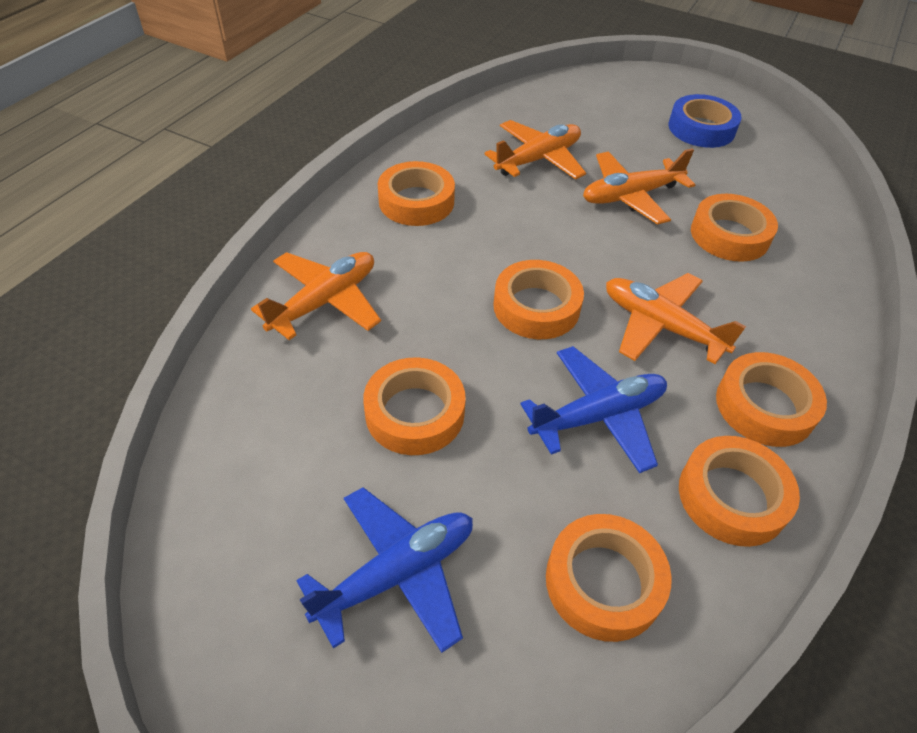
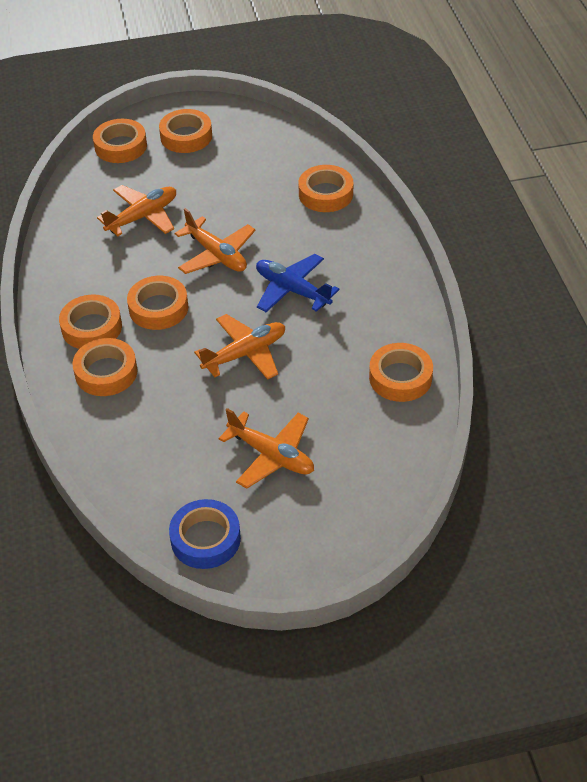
blue plane: [296,487,473,653] [520,346,667,473] = 2 -> [256,254,340,312] = 1

